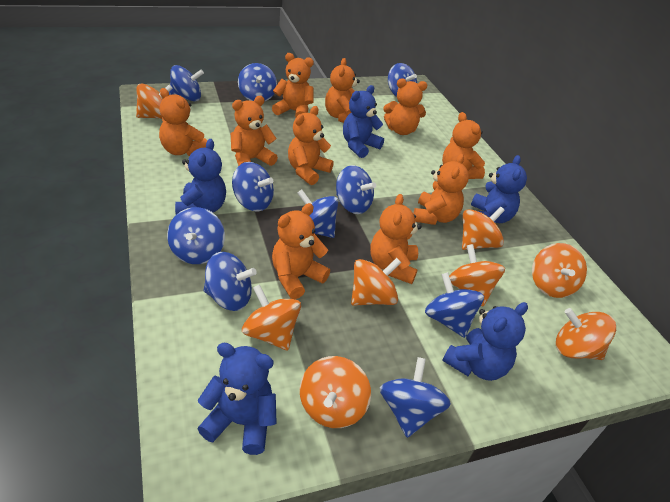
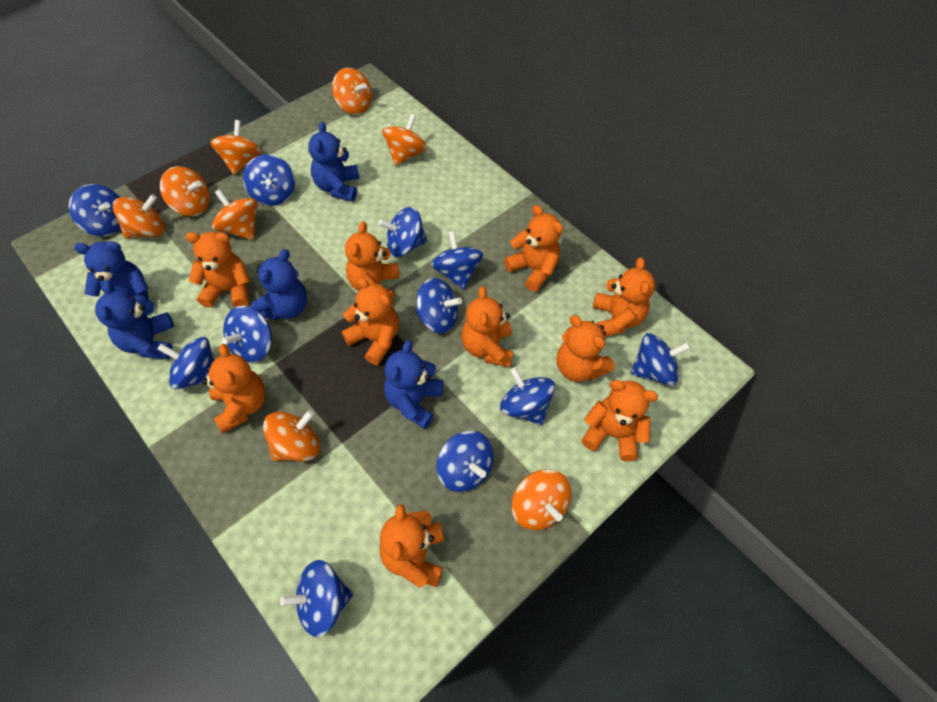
blue spinning top: [167,207,225,264] [169,65,204,101] [204,252,257,311] [232,162,274,212] [238,63,277,102] [297,190,338,238] [336,165,376,214] [380,357,451,438] [388,63,417,97] [425,272,484,338] = 10 -> [69,184,121,236] [157,337,214,390] [222,306,272,363] [243,154,295,206] [280,560,353,637] [379,207,427,257] [415,278,462,334] [431,231,483,290] [436,431,494,492] [500,367,555,425] [630,333,691,386] = 11

